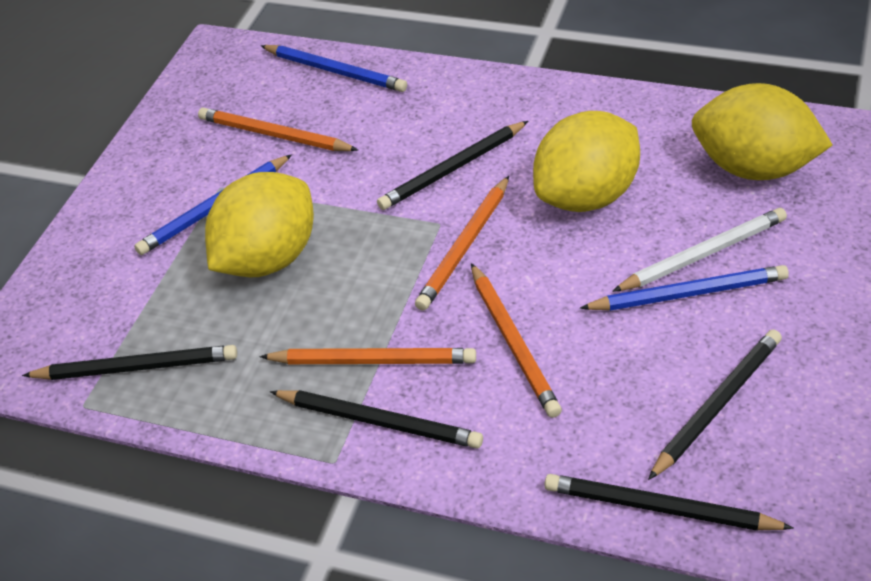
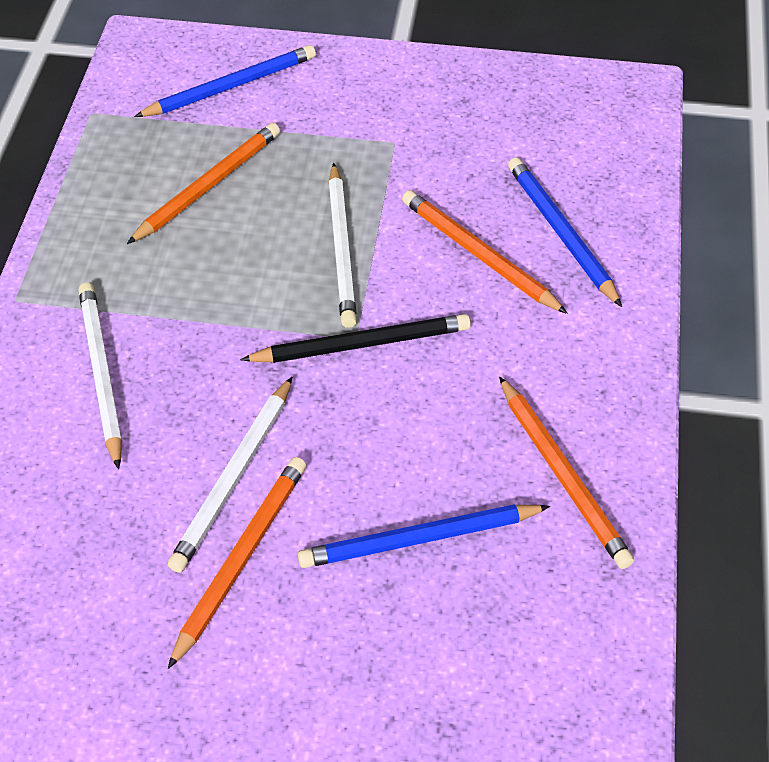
black pencil: [22,345,237,380] [270,390,483,449] [377,121,528,210] [544,474,794,531] [648,329,782,480] = 5 -> [240,314,471,363] = 1
white pencil: [612,208,787,292] = 1 -> [78,283,122,470] [168,377,292,573] [328,163,357,328] = 3
yellow lemon: [205,172,314,277] [533,111,640,212] [692,83,833,180] = 3 -> none = 0

